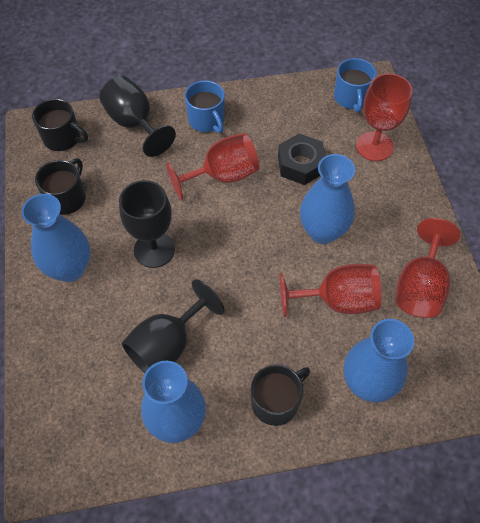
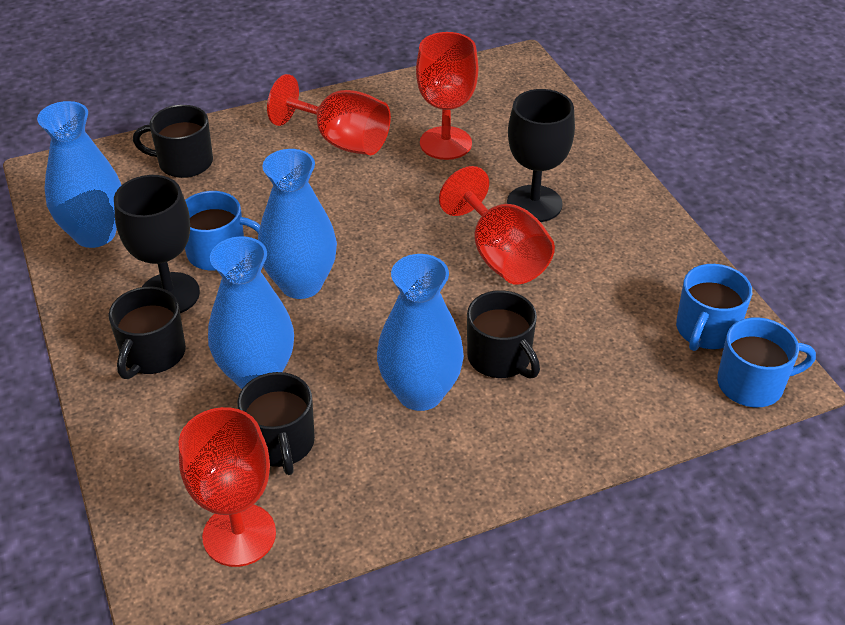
black goblet: [100,76,176,157] [119,180,175,268] [122,279,225,373] = 3 -> [114,175,200,313] [507,89,575,222] = 2
black mug: [32,99,88,151] [35,158,86,215] [251,364,310,426] = 3 -> [109,287,186,379] [133,105,213,178] [237,372,315,475] [467,290,540,379] = 4
black nut: [278,134,325,185] = 1 -> none = 0
blue mug: [185,80,225,133] [334,58,376,113] = 2 -> [185,191,260,271] [676,264,752,351] [717,317,816,407] = 3

